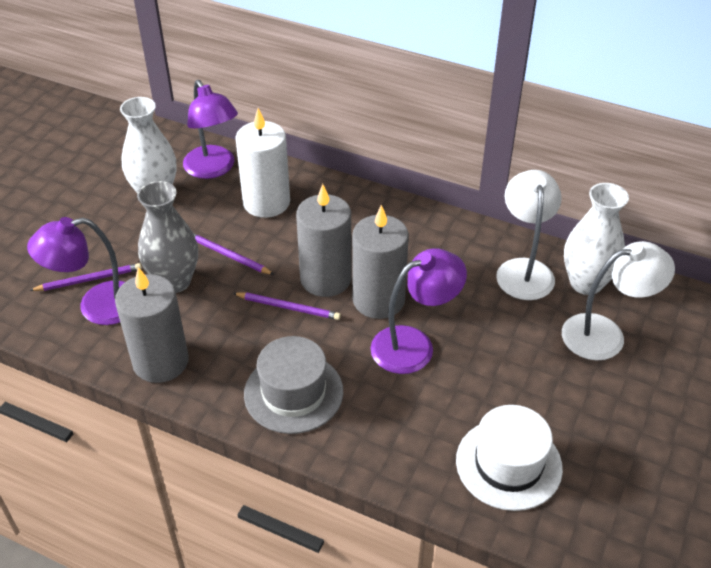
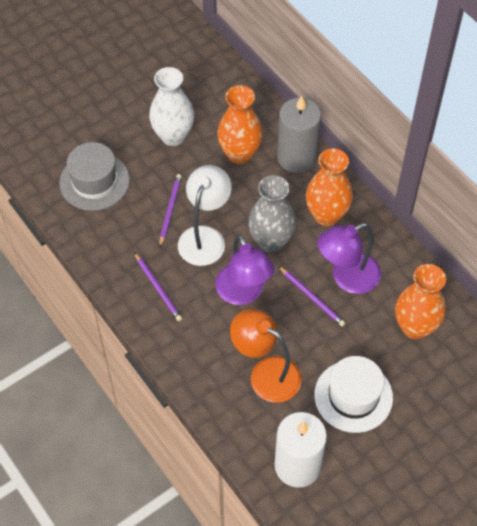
grey candle: [115,267,189,383] [296,184,351,297] [352,205,409,319] = 3 -> [277,96,321,173] = 1
orange lamp: none = 0 -> [230,309,302,403] = 1
orange vase: none = 0 -> [217,85,263,164] [306,148,353,226] [395,264,446,339] = 3
purple lamp: [27,217,125,325] [183,80,238,179] [371,248,467,374] = 3 -> [215,234,274,305] [317,223,381,294] = 2
white lamp: [496,170,562,300] [562,241,675,360] = 2 -> [178,165,232,266] = 1
white vase: [120,97,176,193] [564,183,629,295] = 2 -> [149,67,194,146] = 1

